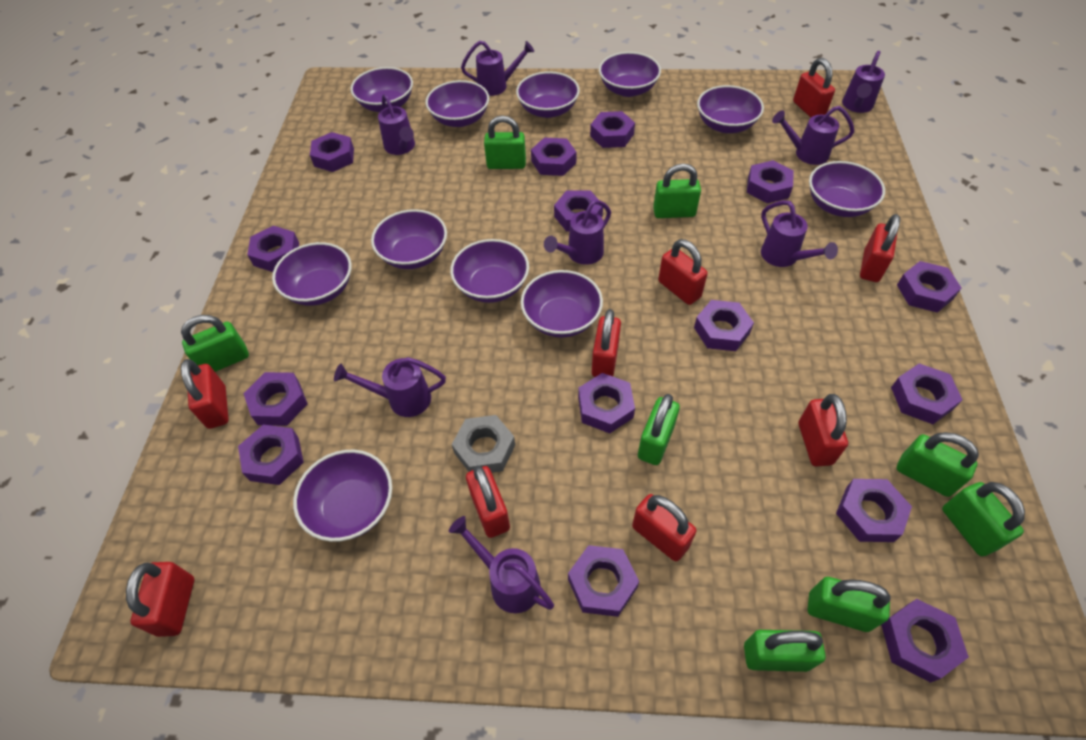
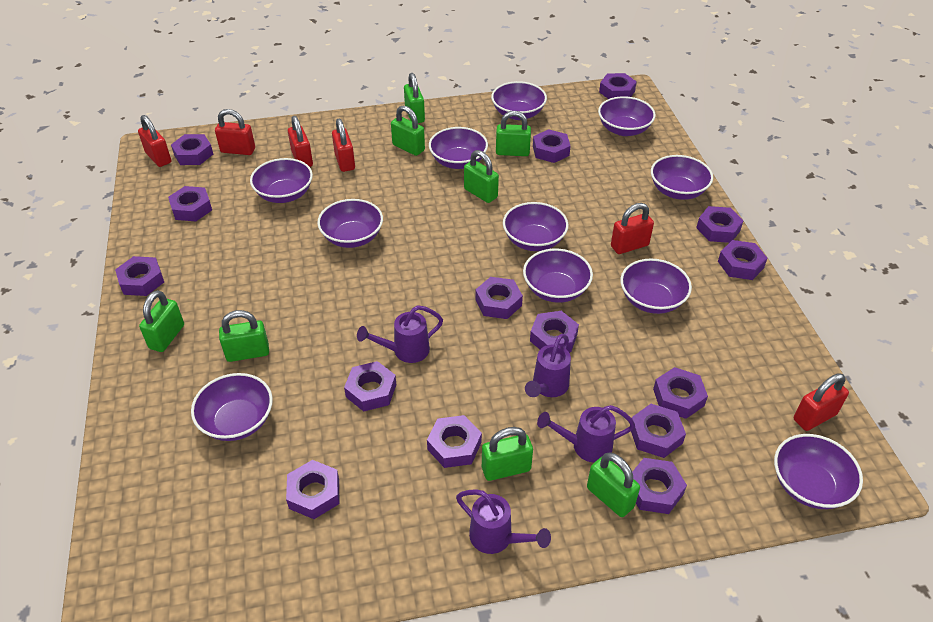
grey nut: [452,415,515,473] = 1 -> none = 0
purple watering can: [334,357,446,417] [378,93,415,155] [449,516,554,613] [461,41,534,96] [544,200,611,265] [761,200,838,267] [772,106,854,165] [842,51,885,113] = 8 -> [357,305,443,363] [456,489,551,554] [525,334,571,397] [537,405,635,463] = 4
red padlock: [126,562,194,637] [181,359,229,429] [466,465,510,538] [592,309,621,377] [632,494,697,561] [658,239,708,305] [793,58,835,117] [799,394,848,467] [860,214,900,282] = 9 -> [138,115,171,167] [215,109,255,155] [288,116,313,167] [332,118,355,172] [611,203,654,254] [794,373,849,431] = 6

